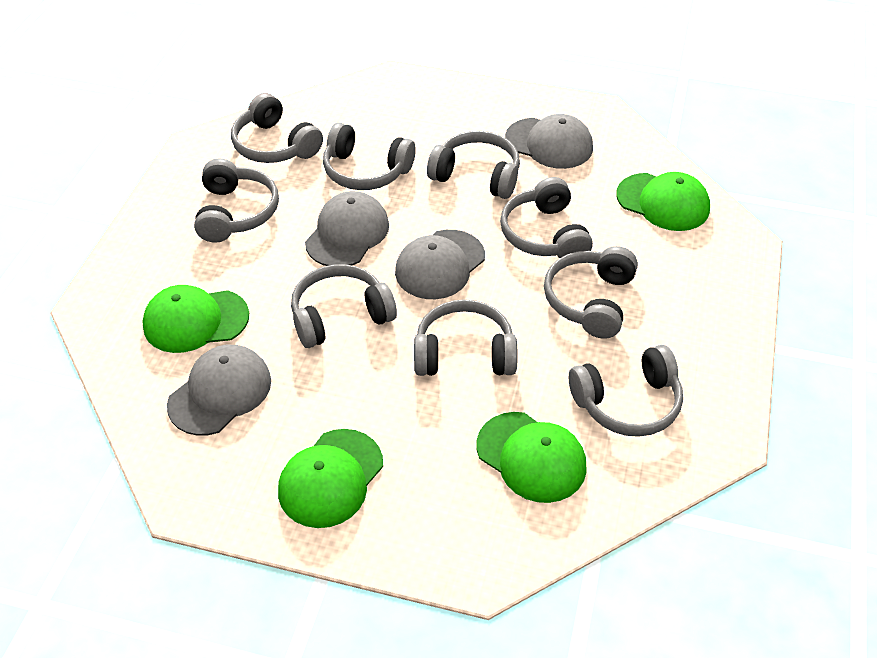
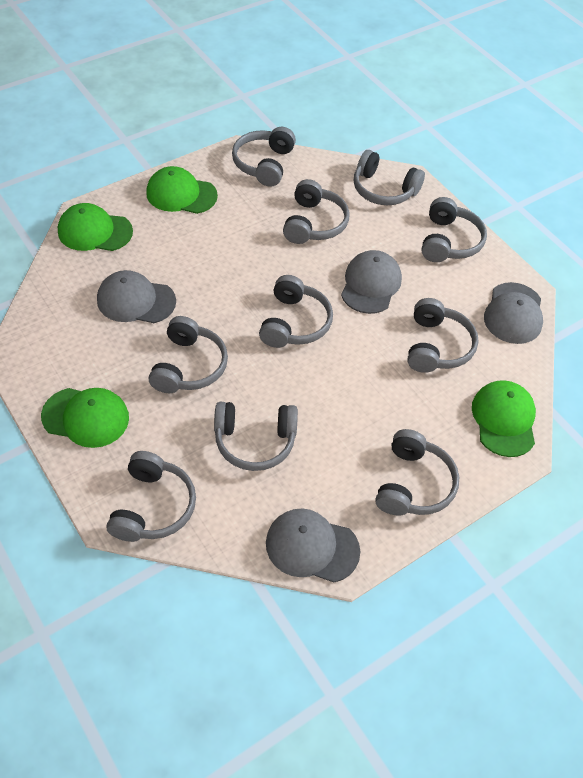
grey headphones: [194,159,279,243] [231,93,323,163] [291,264,397,348] [323,123,416,190] [414,299,517,376] [427,131,520,199] [500,177,593,258] [544,246,638,339] [569,345,683,437] = 9 -> [106,451,196,542] [149,316,228,393] [214,402,298,471] [232,127,296,187] [259,275,333,348] [283,179,350,244] [354,150,425,205] [375,429,459,515] [407,298,478,373] [421,197,487,262] = 10

